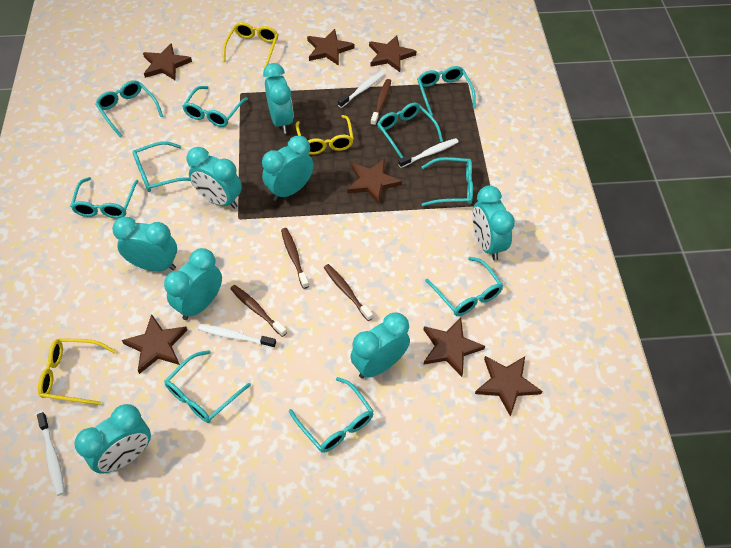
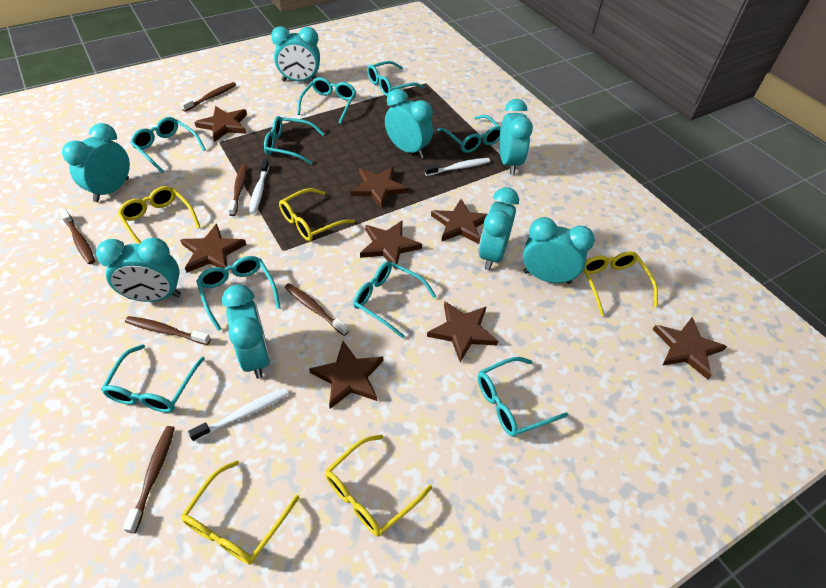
brown star: [122,314,187,374] [143,43,192,80] [307,29,354,66] [347,159,402,205] [369,35,416,72] [423,318,485,377] [475,356,542,416] = 7 -> [180,224,246,273] [194,106,247,142] [309,341,383,409] [350,167,408,209] [360,220,422,270] [427,302,498,362] [431,199,488,244] [653,317,727,379] = 8
brown toothbrush: [230,285,287,337] [281,228,309,289] [324,264,373,321] [371,79,391,126] = 4 -> [60,209,95,264] [123,426,175,533] [125,316,211,345] [181,82,236,112] [228,164,247,216] [284,283,349,336] = 6
turquoise glasses: [70,177,139,219] [95,80,163,137] [132,141,190,192] [164,350,251,423] [182,86,248,127] [289,377,374,453] [377,103,443,158] [417,66,476,116] [422,157,473,206] [425,257,503,316] = 10 -> [101,344,205,413] [130,117,206,173] [196,256,281,331] [264,116,325,164] [297,77,356,124] [353,261,437,338] [367,61,424,96] [438,115,501,153] [478,357,568,437] = 9
white toothbrush: [37,412,65,496] [198,324,276,348] [338,71,385,108] [398,138,458,168] = 4 -> [188,388,288,442] [249,159,269,214] [425,158,490,176] = 3
yellow glasses: [38,338,116,405] [223,22,279,69] [296,115,354,155] = 3 -> [117,186,201,244] [181,460,299,564] [279,188,355,241] [325,435,432,537] [583,251,658,316] = 5

